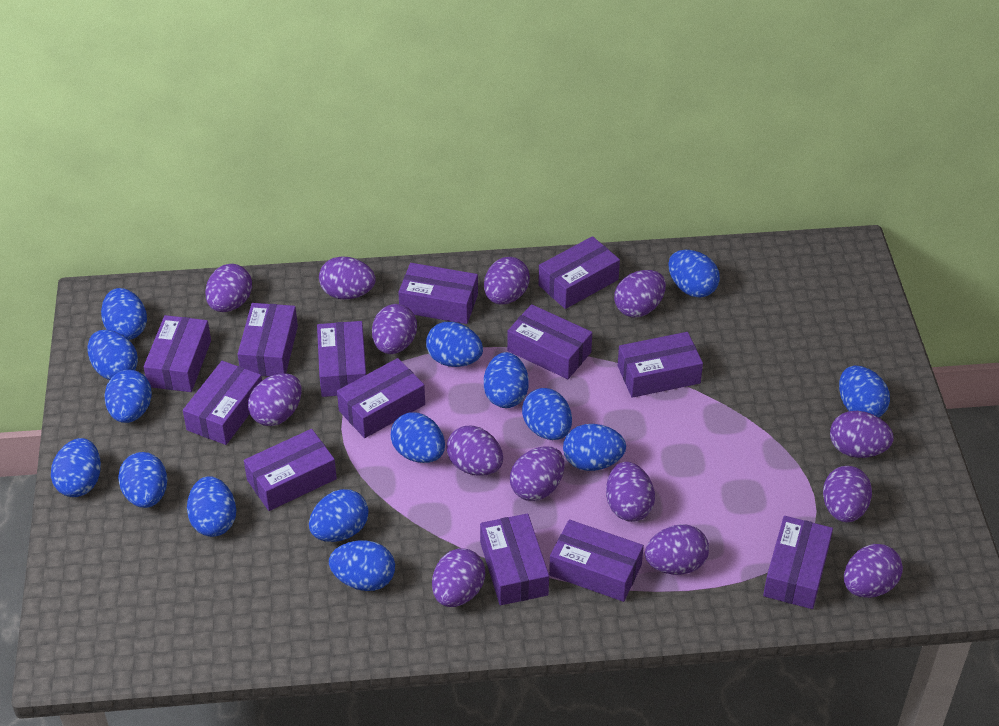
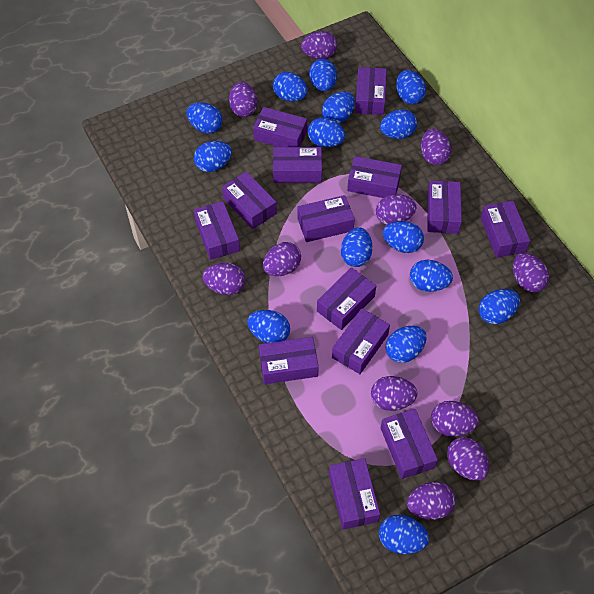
purple box: [144,315,211,392] [183,361,262,445] [238,303,298,376] [244,429,337,511] [317,321,366,397] [337,358,425,438] [398,263,478,324] [480,513,549,605] [507,304,592,379] [538,236,620,309] [549,520,644,602] [618,332,703,398] [763,516,833,609] = 13 -> [194,201,240,260] [222,172,277,229] [253,107,307,147] [259,337,319,384] [273,147,322,183] [297,195,355,242] [317,267,376,330] [329,458,380,530] [332,308,390,374] [347,156,402,198] [355,67,387,115] [381,409,438,479] [427,180,462,234] [481,201,530,258] = 14
purple egg: [205,264,252,312] [248,373,302,426] [319,257,376,300] [372,304,417,354] [432,548,485,607] [446,426,503,476] [484,257,530,305] [510,446,565,501] [606,462,655,522] [614,270,666,317] [645,524,709,575] [823,466,872,522] [830,411,894,458] [844,544,903,598] = 14 -> [203,263,245,295] [229,82,257,117] [263,242,301,276] [301,31,337,59] [371,376,418,411] [376,194,416,225] [407,482,455,520] [421,129,451,165] [431,401,479,437] [447,437,489,481] [513,253,549,292] = 11

